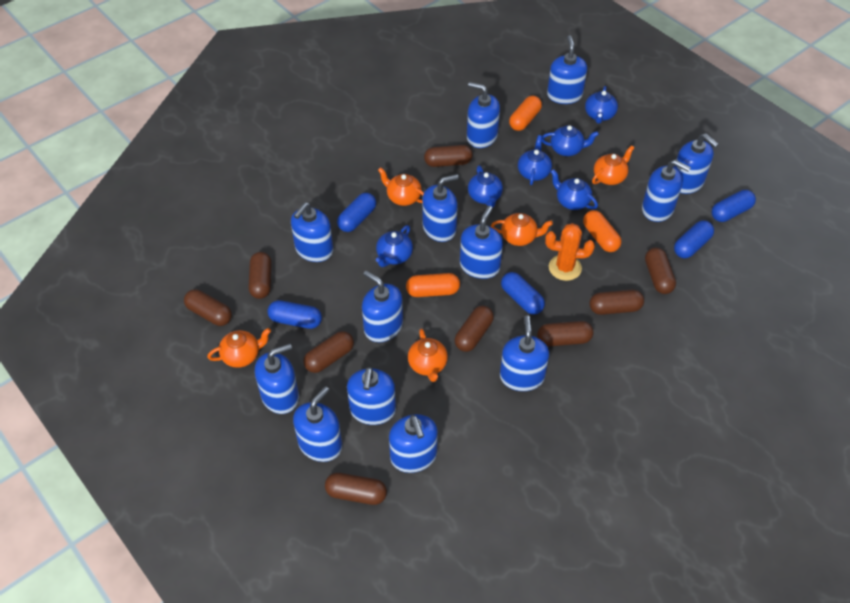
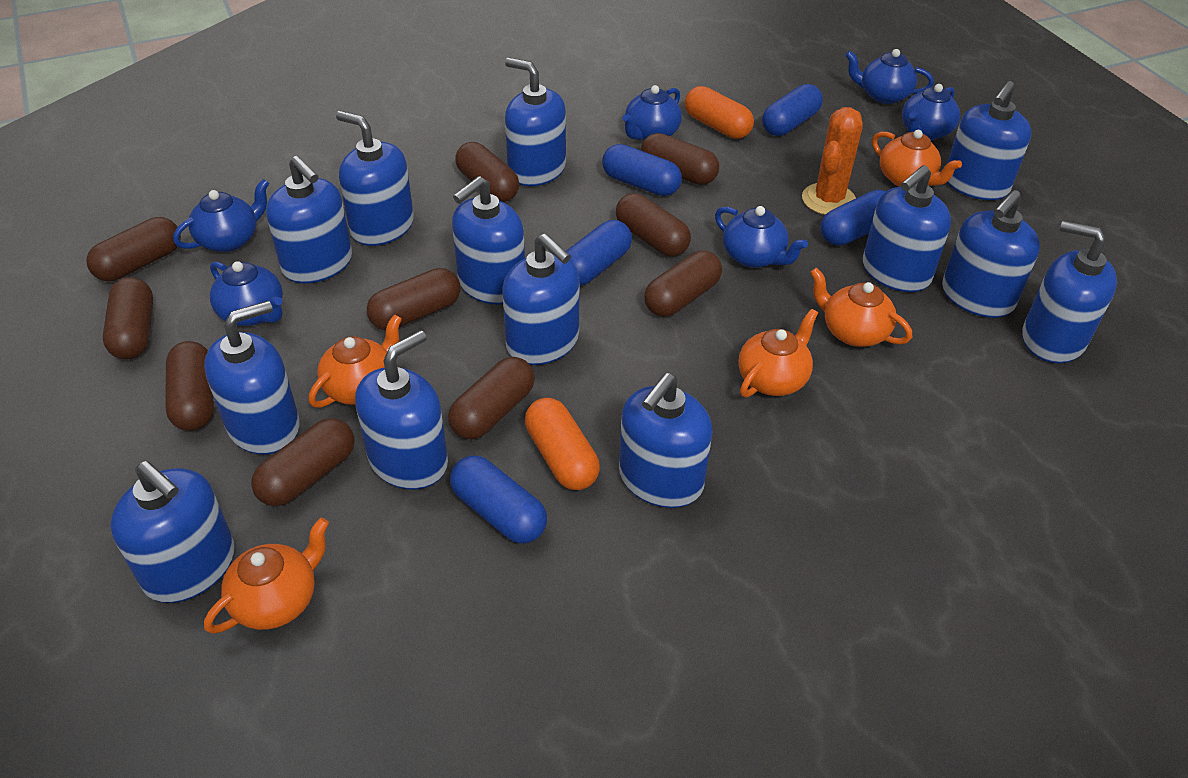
brown capsule: [184,289,232,326] [249,252,272,299] [303,331,354,373] [325,473,387,505] [424,145,473,167] [455,306,494,352] [537,321,594,346] [589,290,644,315] [645,248,676,294] = 9 -> [86,217,181,281] [103,277,153,359] [165,341,214,431] [251,418,355,506] [367,268,460,330] [448,357,535,439] [455,142,519,202] [616,193,691,256] [641,133,719,185] [644,251,722,317] = 10
orange capsule: [406,273,460,297] [509,96,542,131] [583,210,622,252] = 3 -> [525,398,600,490] [685,86,754,139] = 2

